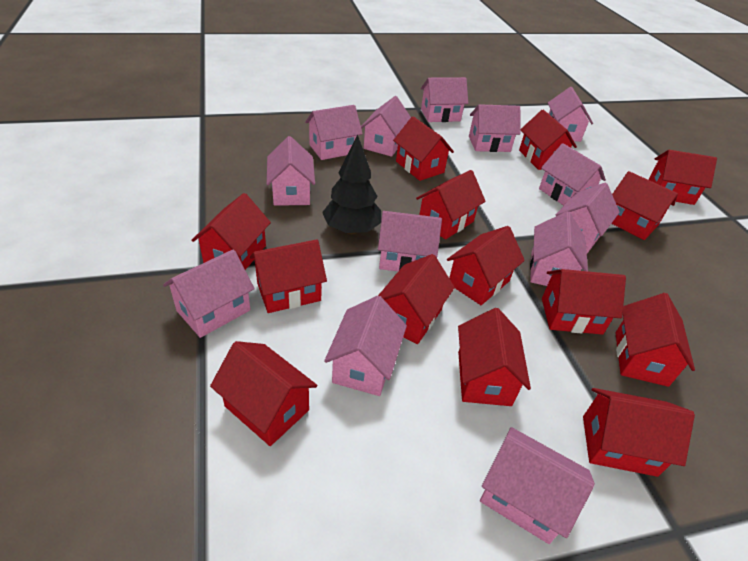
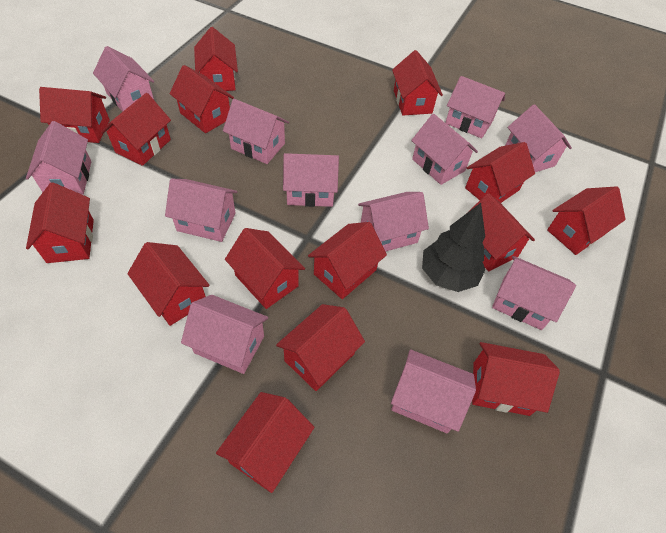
pink house: [163,249,254,338] [267,136,315,206] [305,105,363,160] [324,296,407,396] [361,96,411,157] [378,211,442,271] [421,77,468,122] [469,104,520,152] [480,427,595,544] [530,211,588,286] [539,143,606,206] [548,87,593,142] [556,183,620,253] = 13 -> [26,121,91,195] [93,46,154,112] [165,179,237,242] [181,295,268,374] [223,99,289,164] [283,153,339,207] [358,192,429,252] [391,349,476,433] [411,114,478,185] [445,76,505,138] [492,256,576,330] [505,104,572,172] = 12
red house: [191,193,271,270] [210,341,317,446] [250,239,327,313] [378,254,455,344] [393,116,454,181] [416,170,486,239] [447,226,525,305] [458,308,531,406] [519,110,577,170] [542,269,626,335] [583,388,695,477] [611,171,678,240] [616,293,695,387] [648,150,717,205] = 14 -> [26,182,94,263] [39,87,110,143] [101,93,171,166] [127,242,210,326] [170,65,234,133] [194,27,238,91] [216,392,314,493] [225,228,305,309] [276,304,365,391] [308,222,387,299] [392,50,443,116] [465,142,535,203] [467,193,535,272] [472,342,560,416] [547,186,626,255] = 15

